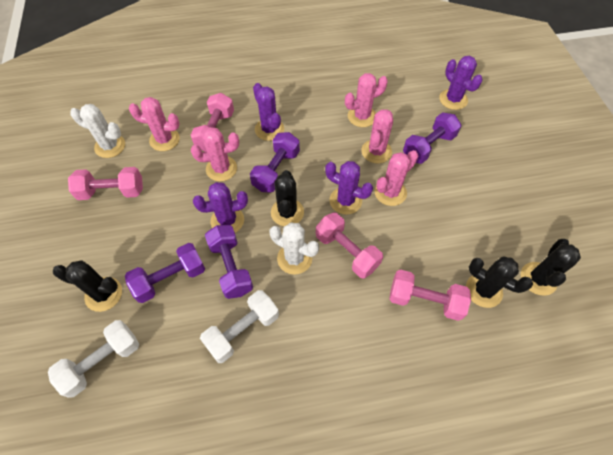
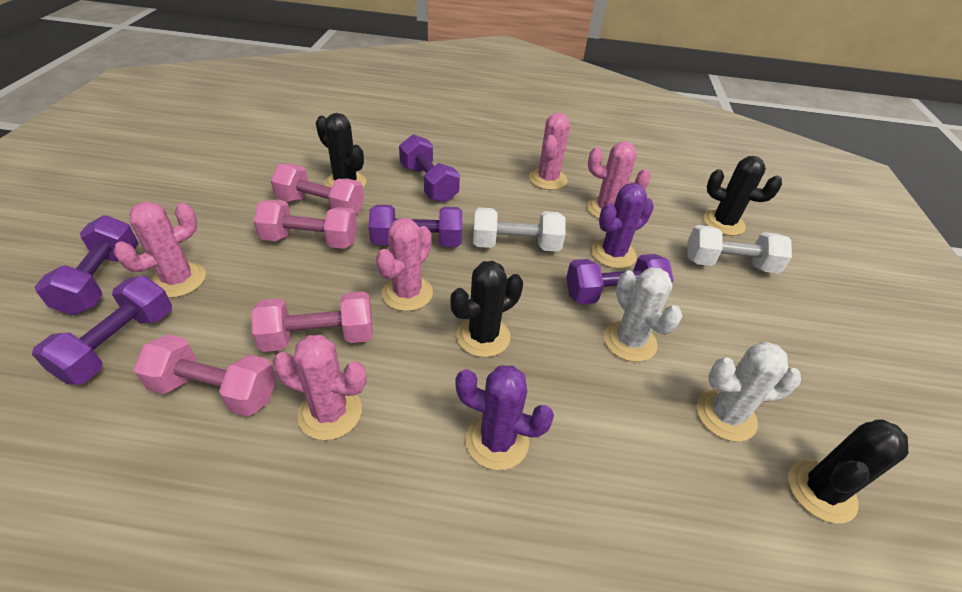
purple cactus: [193,182,248,233] [253,83,284,141] [325,161,373,215] [439,56,483,110] = 4 -> [455,365,554,470] [591,183,654,269] = 2
purple dumbbell: [125,243,205,303] [205,225,253,299] [250,132,300,193] [403,112,461,164] = 4 -> [32,276,172,385] [35,215,139,315] [369,205,462,247] [399,134,460,203] [566,254,674,304] = 5

